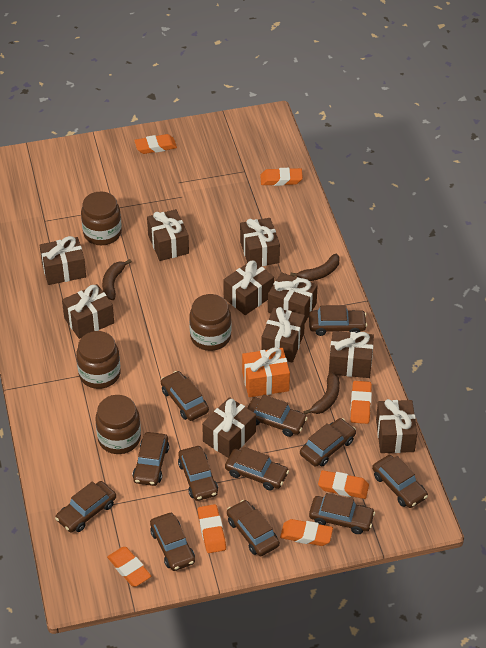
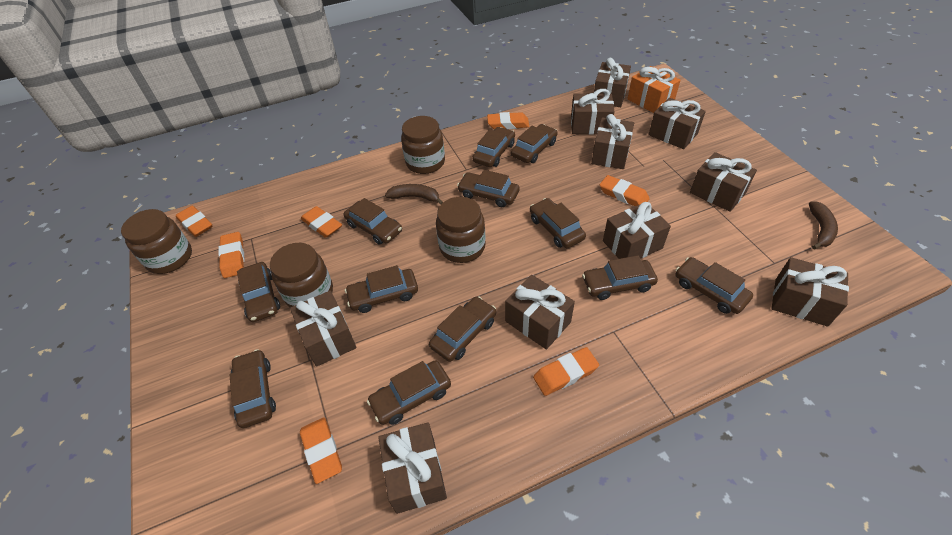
brown banana: [102,259,132,300] [290,254,340,281] [303,372,340,414] = 3 -> [385,184,443,205] [809,201,838,250] = 2

